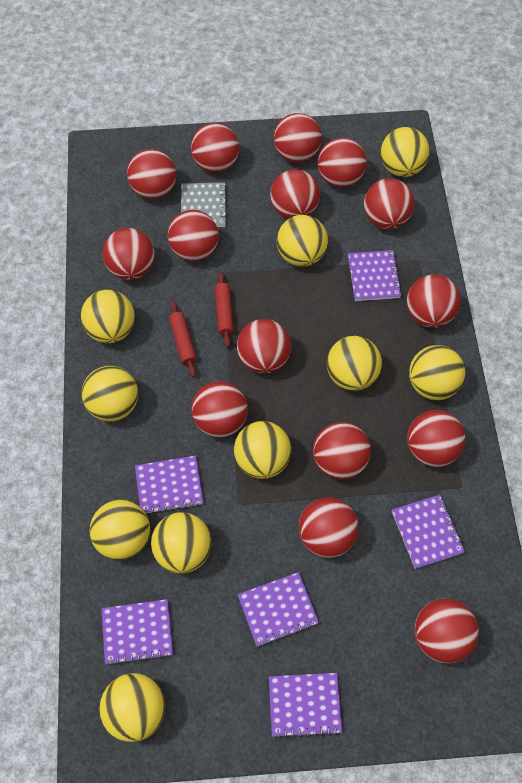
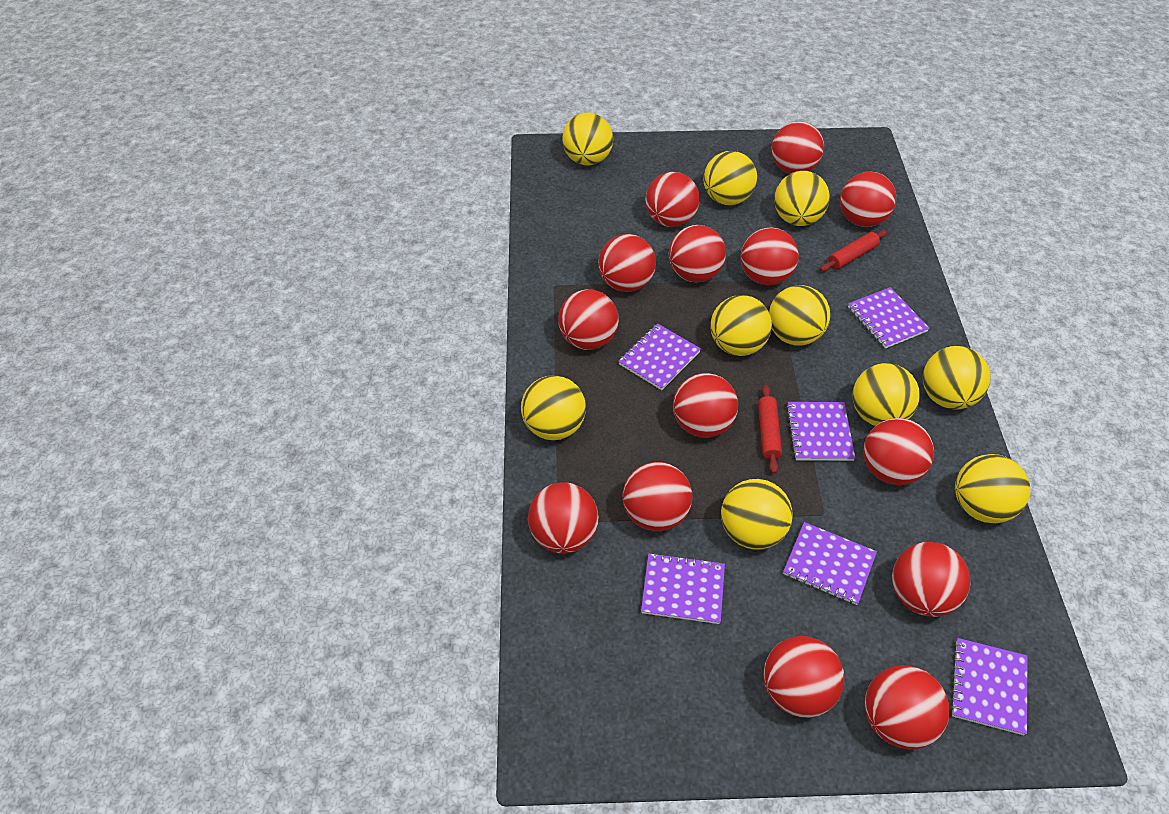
grey notebook: [181,182,227,227] = 1 -> none = 0
red ball: [103,228,155,280] [127,149,177,199] [168,210,219,262] [191,123,239,173] [191,381,248,438] [237,319,291,374] [270,169,320,219] [274,113,322,163] [299,497,359,558] [313,422,371,480] [318,138,367,188] [364,178,414,229] [407,275,461,328] [407,410,465,467] [415,598,479,664] = 15 -> [528,482,599,554] [558,289,619,350] [598,234,656,292] [623,462,692,531] [645,172,700,227] [669,225,726,282] [673,373,738,438] [741,227,799,285] [763,636,845,718] [771,121,824,174] [840,172,896,227] [863,418,934,485] [865,665,950,749] [892,542,971,617] = 14

